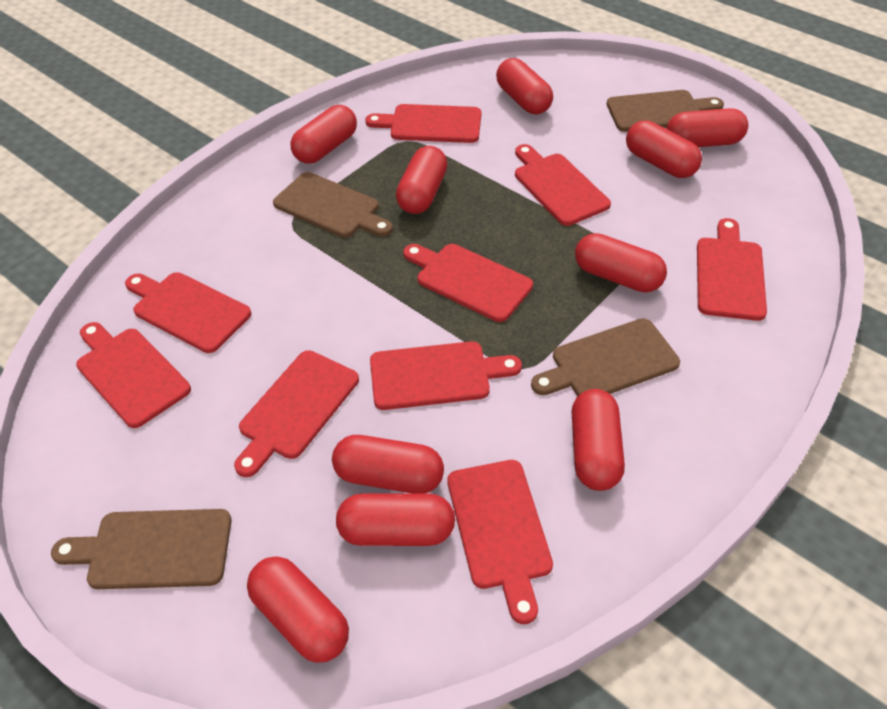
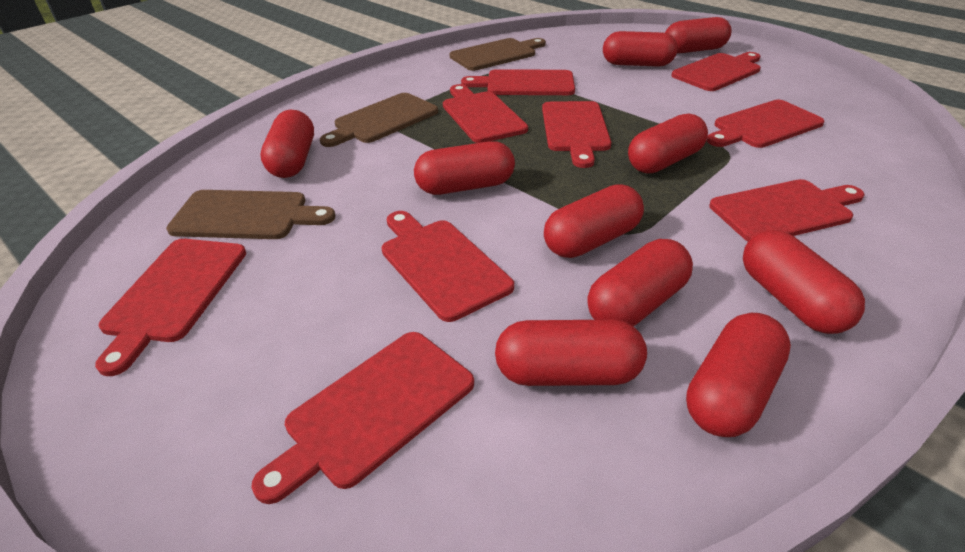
brown cutting board: [51,509,232,589] [273,172,393,237] [531,318,680,397] [607,90,724,132] = 4 -> [166,190,335,239] [320,93,438,147] [450,38,546,71] = 3

